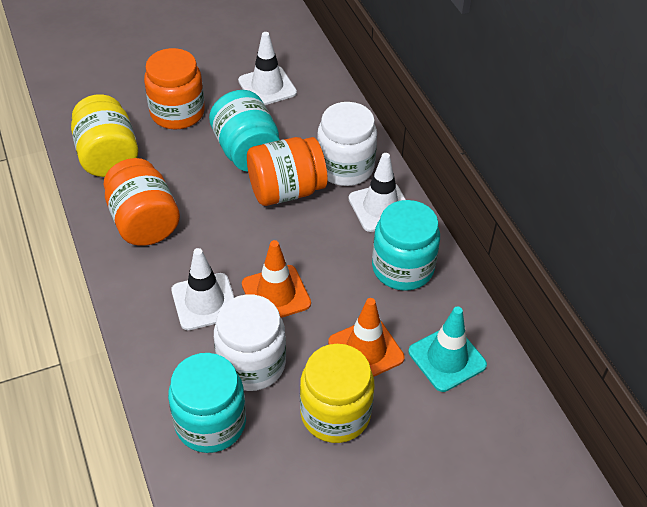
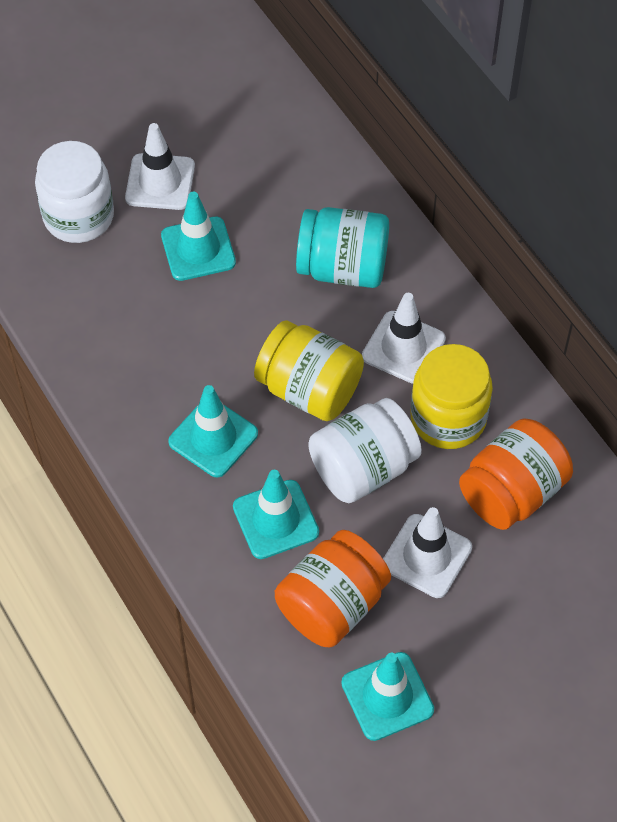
orange jar: [103,158,180,246] [144,48,205,129] [247,137,328,206] = 3 -> [275,530,391,647] [459,419,573,530] = 2
orange traffic cone: [242,240,311,318] [328,298,405,377] = 2 -> none = 0
turquoise jar: [168,353,246,453] [209,90,280,172] [372,200,440,291] = 3 -> [296,207,389,288] = 1
turquoise traffic cone: [409,306,487,392] = 1 -> [161,192,236,281] [168,385,258,477] [233,470,319,559] [341,652,434,741] = 4

